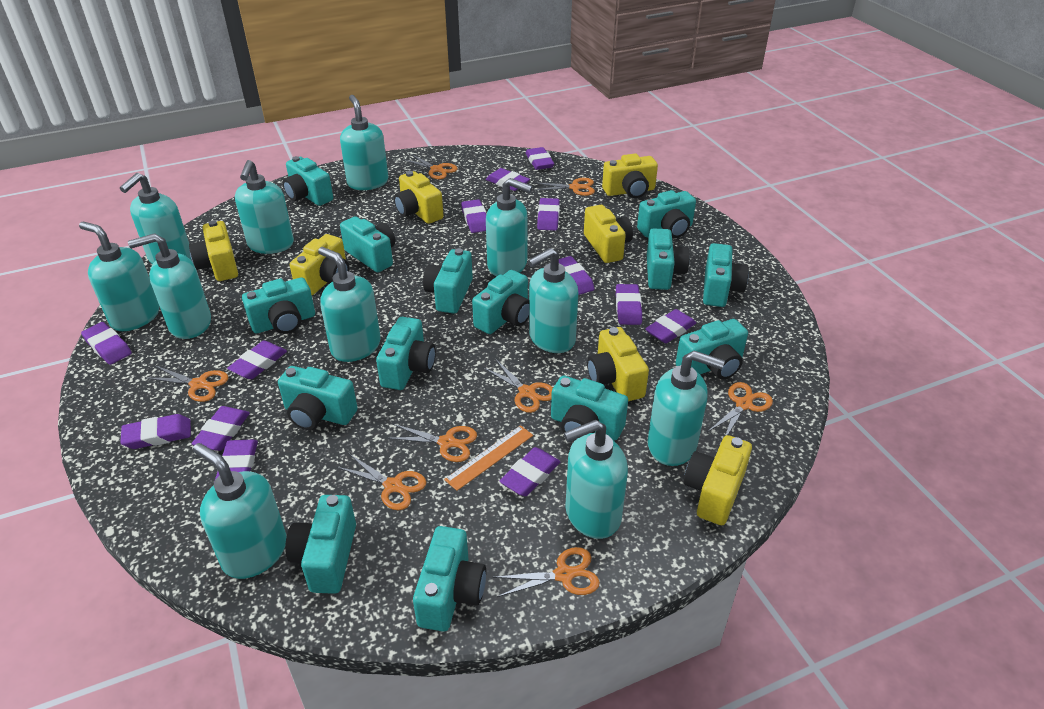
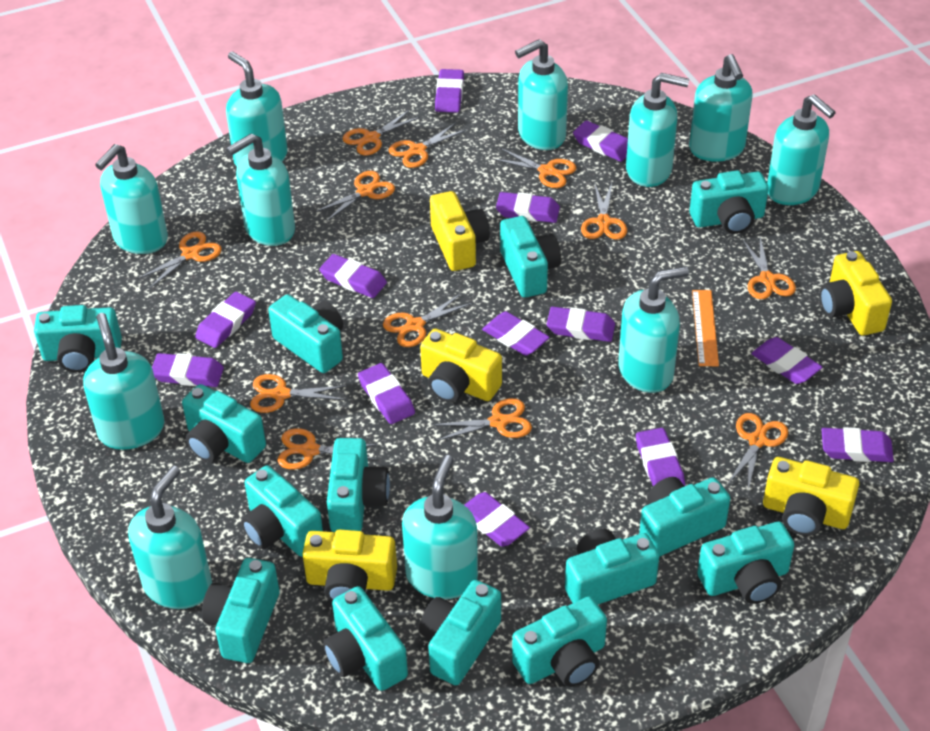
orange scissors: [147,366,229,402] [337,454,426,510] [386,424,477,462] [403,154,458,179] [483,359,553,413] [493,547,600,597] [534,178,595,196] [707,382,773,436] = 8 -> [137,231,222,289] [250,374,347,413] [277,428,378,470] [314,171,395,222] [342,110,420,155] [383,293,472,347] [389,123,467,168] [431,398,532,441] [493,148,576,188] [581,182,627,240] [728,413,788,490] [742,237,796,299] = 12
yellow camera: [189,220,238,281] [290,234,349,295] [394,171,444,224] [584,205,633,263] [587,327,649,401] [602,154,658,198] [683,435,752,525] = 7 -> [302,529,397,602] [420,329,502,402] [430,191,490,271] [763,457,859,536] [820,251,892,336] = 5

